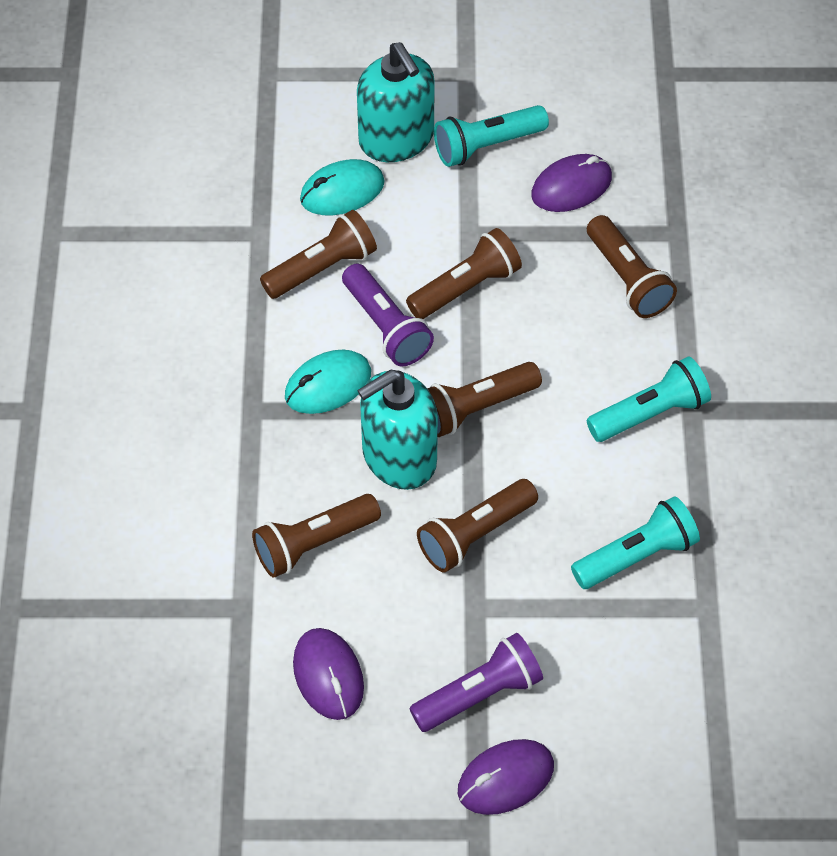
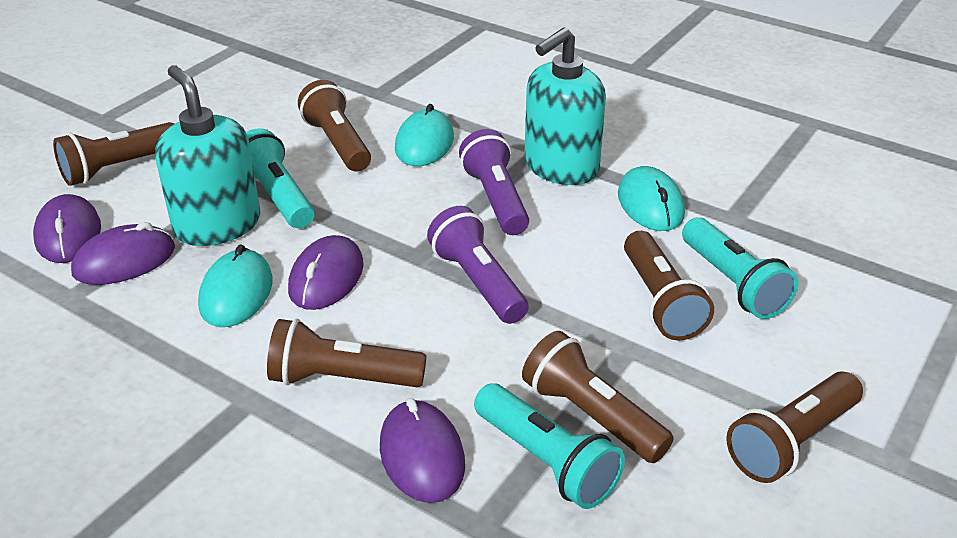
purple mouse: [293,628,364,720] [458,739,554,815] [531,154,612,212] = 3 -> [33,194,101,263] [71,222,175,285] [288,235,364,310] [380,398,465,503] = 4
turquoise mouse: [285,350,371,414] [300,159,385,216] = 2 -> [198,244,273,327] [395,104,454,166] [618,166,685,231] = 3

